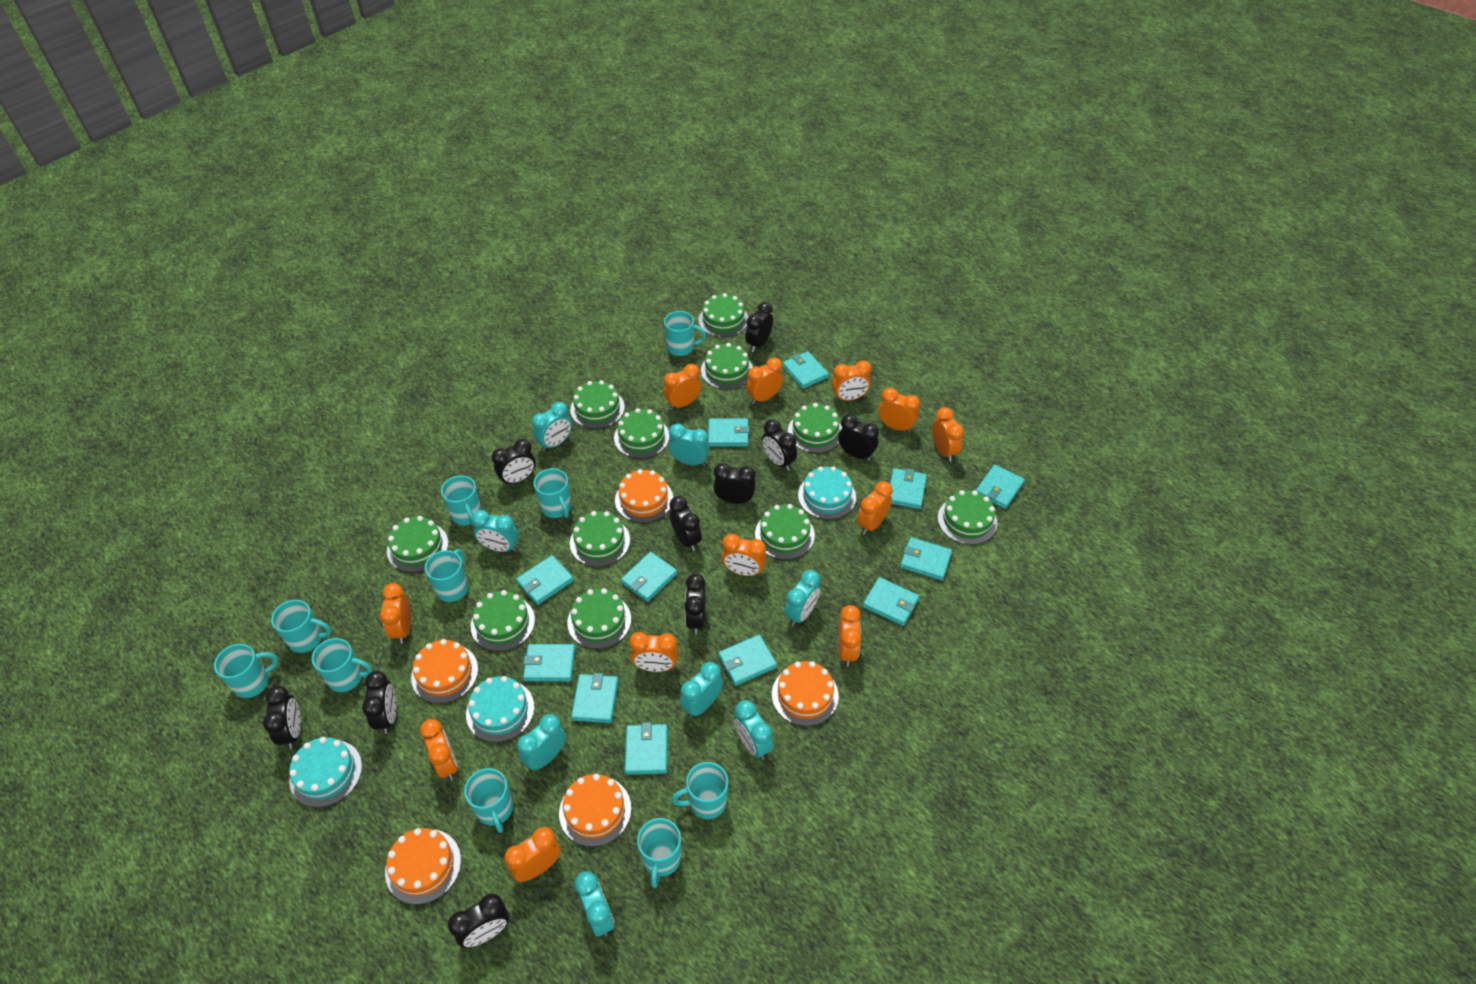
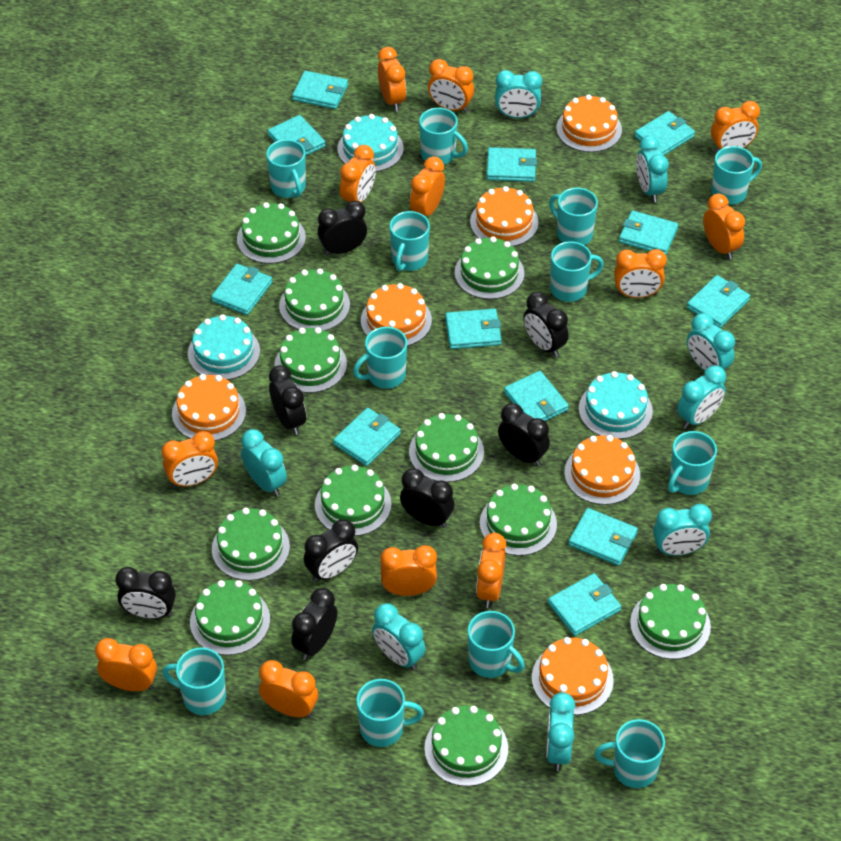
black clock: [263,686,301,749] [362,671,396,734] [448,894,509,948] [492,439,536,486] [669,496,702,551] [684,574,705,634] [713,463,756,504] [745,302,773,352] [762,419,797,471] [838,414,879,461] = 10 -> [115,567,176,619] [269,365,306,435] [291,588,337,660] [304,519,358,582] [318,201,367,256] [400,468,454,528] [498,403,550,466] [523,292,568,357] = 8
orange cake: [385,828,461,904] [411,639,478,703] [559,774,631,847] [615,469,673,523] [772,661,839,726] = 5 -> [172,374,246,441] [361,283,432,346] [470,186,538,247] [532,637,614,715] [556,94,622,152] [564,435,640,505] = 6
turquoise mug: [214,644,278,698] [271,600,331,653] [312,638,372,692] [425,549,469,602] [441,475,482,526] [464,768,513,833] [534,468,572,518] [637,818,681,888] [664,311,706,356] [671,762,728,819] = 10 -> [162,647,226,715] [266,139,306,198] [353,327,407,389] [356,679,424,747] [390,211,430,271] [419,108,468,165] [468,611,525,678] [549,188,598,245] [550,241,604,302] [594,719,665,788] [668,431,717,495] [711,146,762,205] = 12

